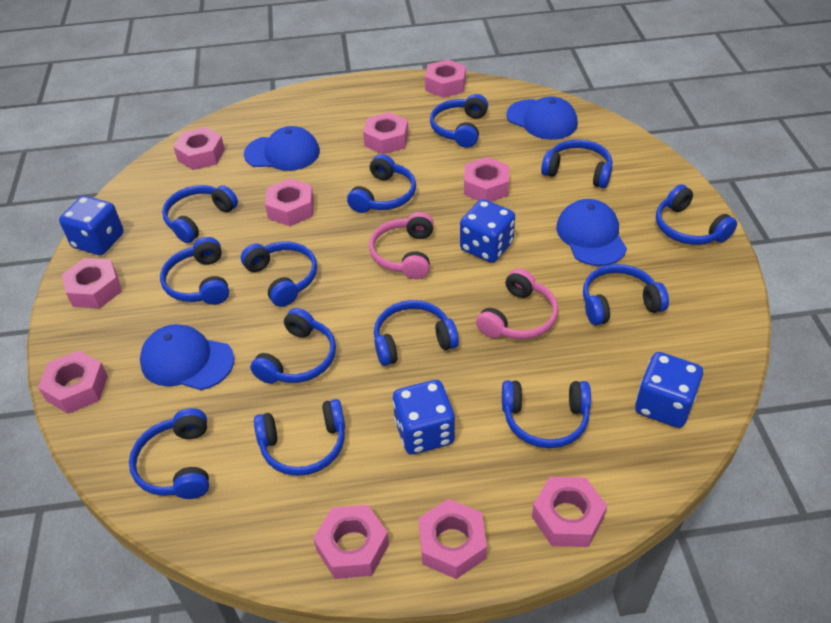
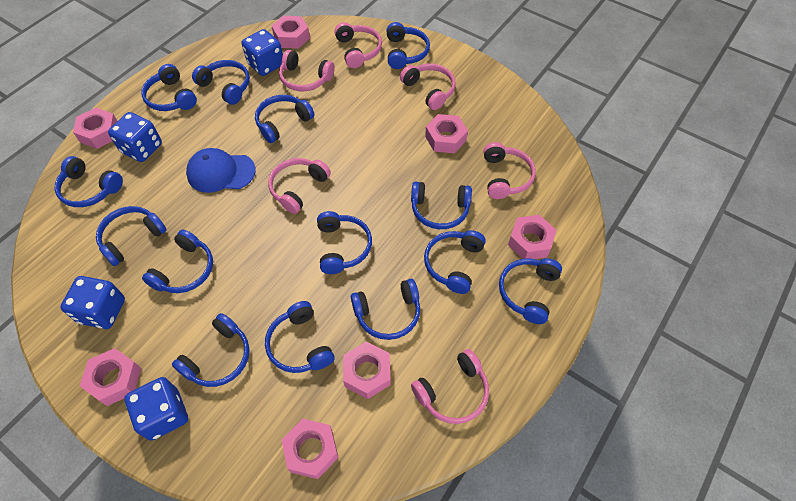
blue cap: [140,324,234,390] [244,126,320,171] [506,96,578,140] [556,199,627,266] = 4 -> [186,148,256,193] = 1
blue headphones: [129,408,209,499] [160,237,229,305] [162,185,238,243] [241,242,317,307] [250,308,336,384] [254,399,345,476] [347,154,416,213] [374,300,459,366] [430,94,488,148] [502,381,591,448] [541,139,612,188] [583,264,669,325] [656,184,737,245] = 13 -> [55,156,123,207] [96,206,166,266] [141,64,197,111] [142,229,213,293] [172,313,249,387] [192,60,250,105] [255,95,314,143] [265,301,334,373] [317,211,372,274] [351,279,420,340] [386,22,430,69] [411,182,472,229] [424,230,486,294] [499,258,562,324] = 14
pink headphones: [369,212,434,279] [476,268,558,339] = 2 -> [268,158,331,214] [279,50,335,91] [334,22,382,68] [400,64,456,110] [411,349,489,424] [484,142,536,199] = 6
pink nut: [38,351,108,414] [62,258,122,308] [173,127,225,170] [265,179,314,226] [313,505,389,579] [363,112,408,154] [419,499,487,579] [425,60,466,98] [464,157,509,202] [532,477,607,547] = 10 -> [73,108,117,149] [80,348,141,406] [272,16,310,49] [282,419,339,479] [343,342,391,399] [425,114,468,153] [508,215,556,259] = 7

